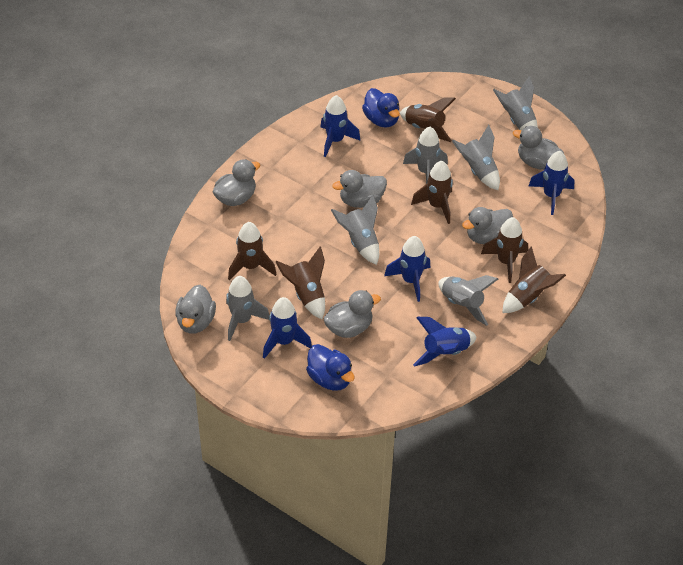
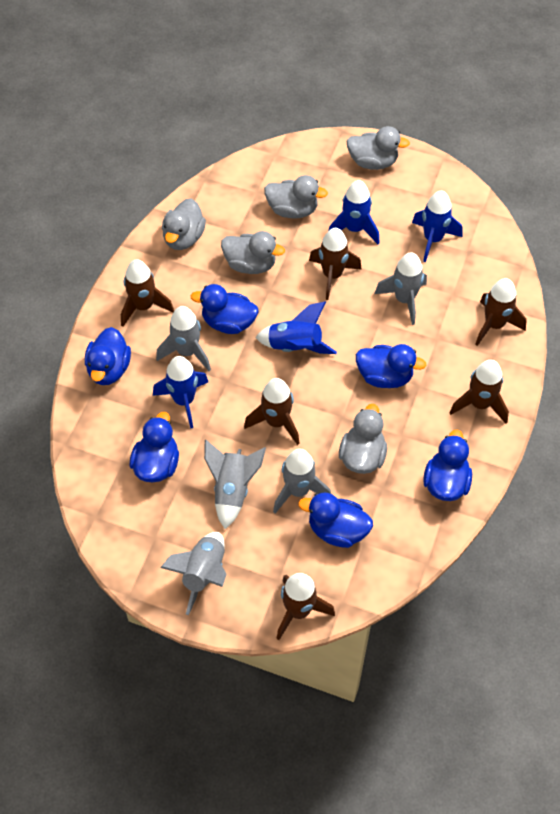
blue duck: [306,344,355,391] [362,88,400,128] = 2 -> [85,327,131,385] [130,412,179,482] [190,284,259,334] [298,493,373,548] [356,344,427,388] [423,430,472,501] = 6
blue rocket: [263,297,312,359] [321,95,361,157] [384,236,430,302] [413,317,477,367] [529,151,575,215] = 5 -> [153,356,208,429] [255,302,337,354] [328,180,380,244] [412,191,463,262] = 4
grey duck: [175,285,216,334] [213,159,260,206] [323,290,381,338] [332,170,387,208] [462,207,513,244] [513,126,564,170] = 6 -> [162,198,206,250] [221,231,285,274] [264,175,328,219] [339,404,387,474] [347,126,410,170] = 5
grey rocket: [226,276,269,341] [331,195,379,265] [403,127,448,184] [438,275,498,326] [452,125,500,190] [493,76,538,130] = 6 -> [156,306,211,371] [160,532,227,615] [204,440,266,529] [273,449,331,513] [375,252,427,325] = 5

